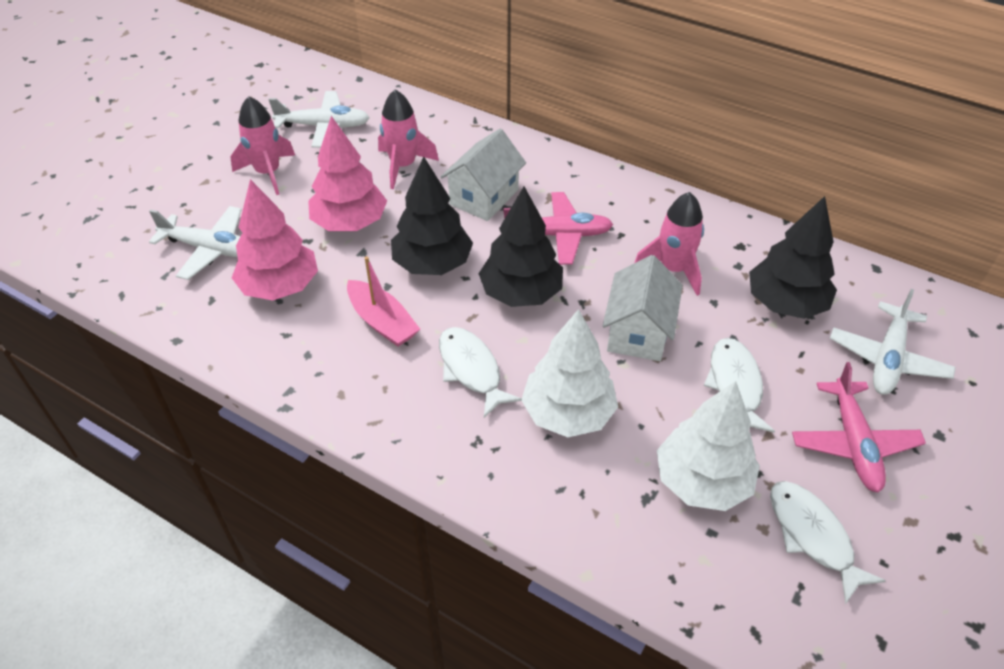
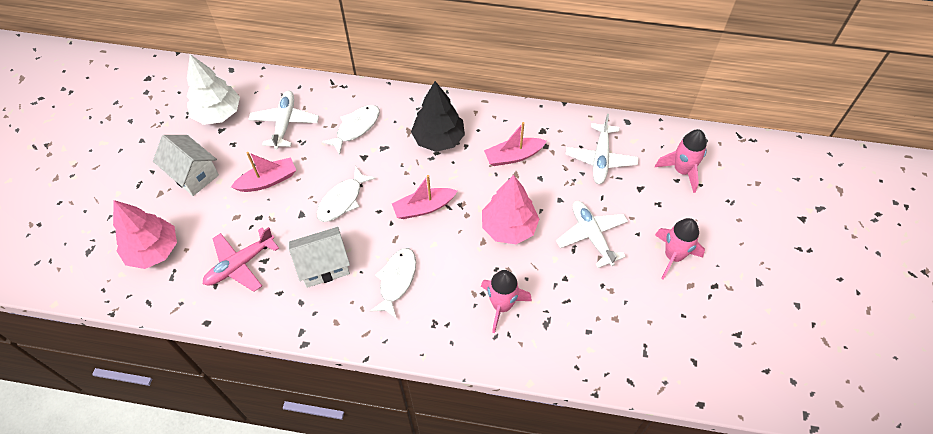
black tree: [391,156,473,275] [479,186,563,307] [749,196,837,319] = 3 -> [411,81,465,152] = 1
pink boat: [347,256,420,347] = 1 -> [231,152,296,192] [392,175,457,219] [484,122,547,166] = 3
pink plane: [503,192,613,265] [792,362,926,493] = 2 -> [203,227,279,292] = 1
white tree: [521,309,618,437] [657,381,760,511] = 2 -> [187,54,240,125] = 1

